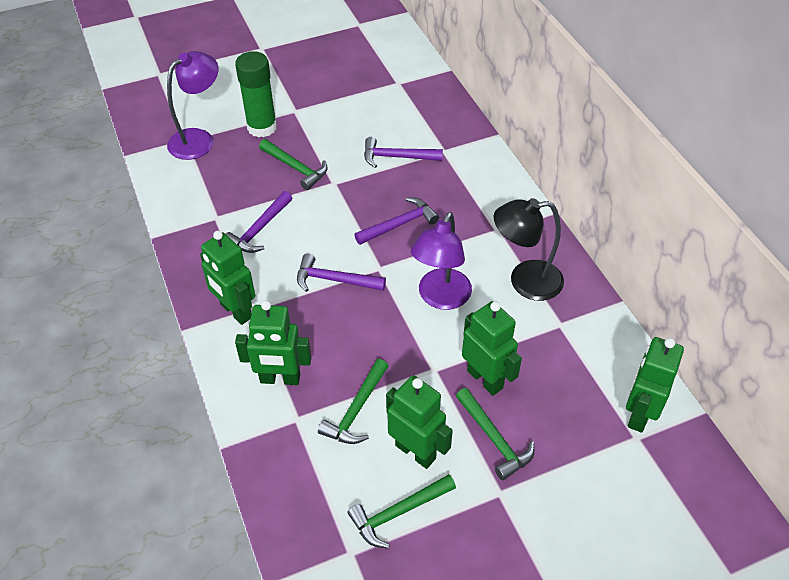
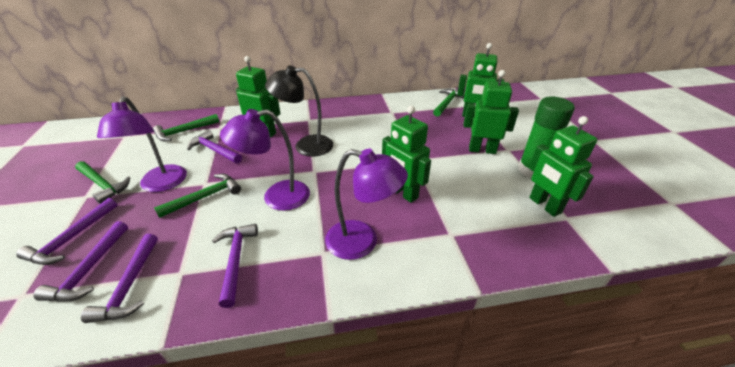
purple hammer: [226,191,292,253] [297,254,386,292] [354,197,439,245] [364,137,443,168] = 4 -> [16,198,118,265] [34,221,128,302] [81,234,158,323] [187,130,242,164] [212,224,258,308] = 5
purple lamp: [167,51,218,160] [411,212,472,310] = 2 -> [97,96,187,192] [220,109,310,211] [325,149,408,260] = 3

